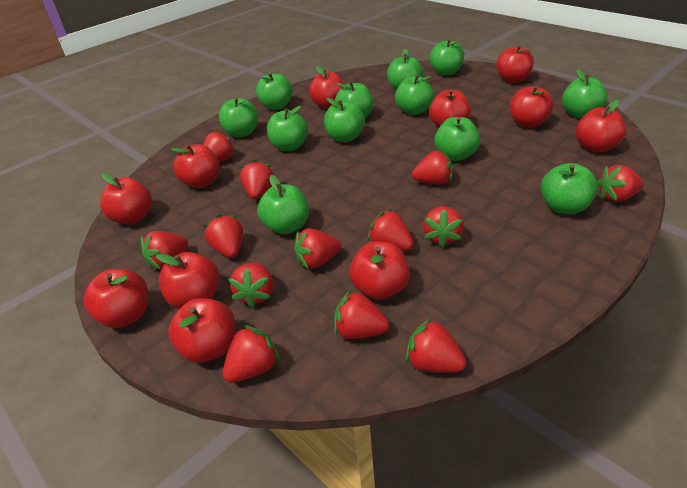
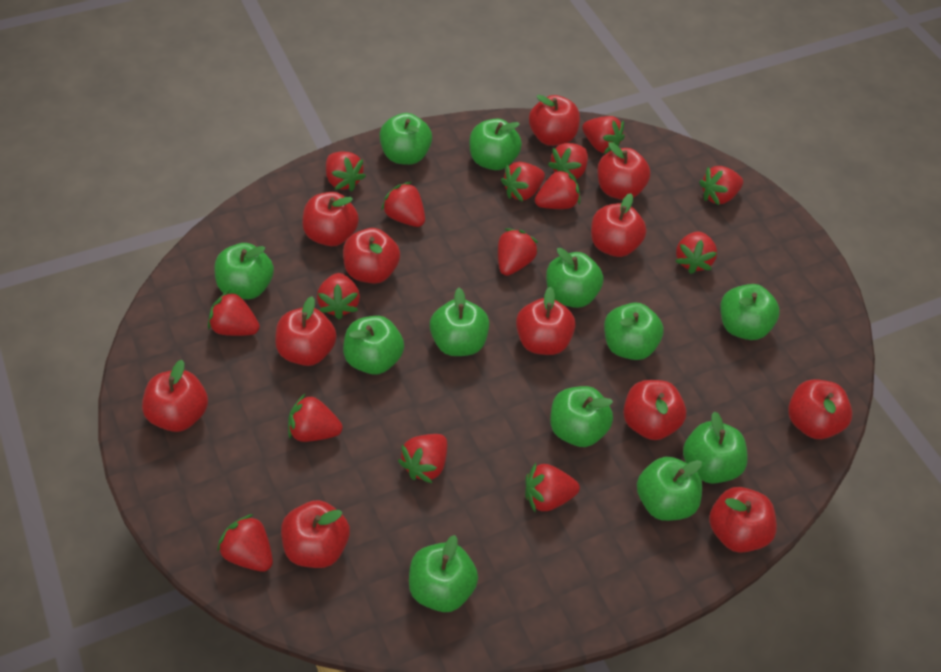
red apple: [84,269,148,328] [100,173,152,224] [156,252,220,309] [168,298,235,363] [171,144,220,188] [309,66,344,109] [349,241,410,300] [429,89,471,127] [496,45,534,83] [510,86,553,128] [576,100,626,152] = 11 -> [142,360,208,432] [275,296,337,366] [281,500,350,568] [302,192,359,246] [343,228,400,284] [516,287,576,355] [529,95,580,146] [591,193,646,257] [597,142,651,200] [623,380,686,440] [709,487,777,553] [788,379,852,439] = 12
red strawberry: [141,231,188,270] [203,130,236,162] [203,214,243,258] [222,325,280,383] [228,262,273,308] [240,160,274,199] [294,228,341,269] [334,289,389,339] [367,210,414,251] [406,318,466,373] [412,150,453,185] [423,206,464,248] [597,165,644,202] = 13 -> [208,290,260,336] [217,514,273,572] [288,393,343,442] [317,273,360,319] [326,151,366,191] [381,182,425,227] [398,434,447,483] [498,228,538,276] [501,162,545,202] [525,463,580,512] [535,168,580,209] [548,143,588,180] [582,116,625,154] [675,231,717,274] [699,166,743,205] = 15

